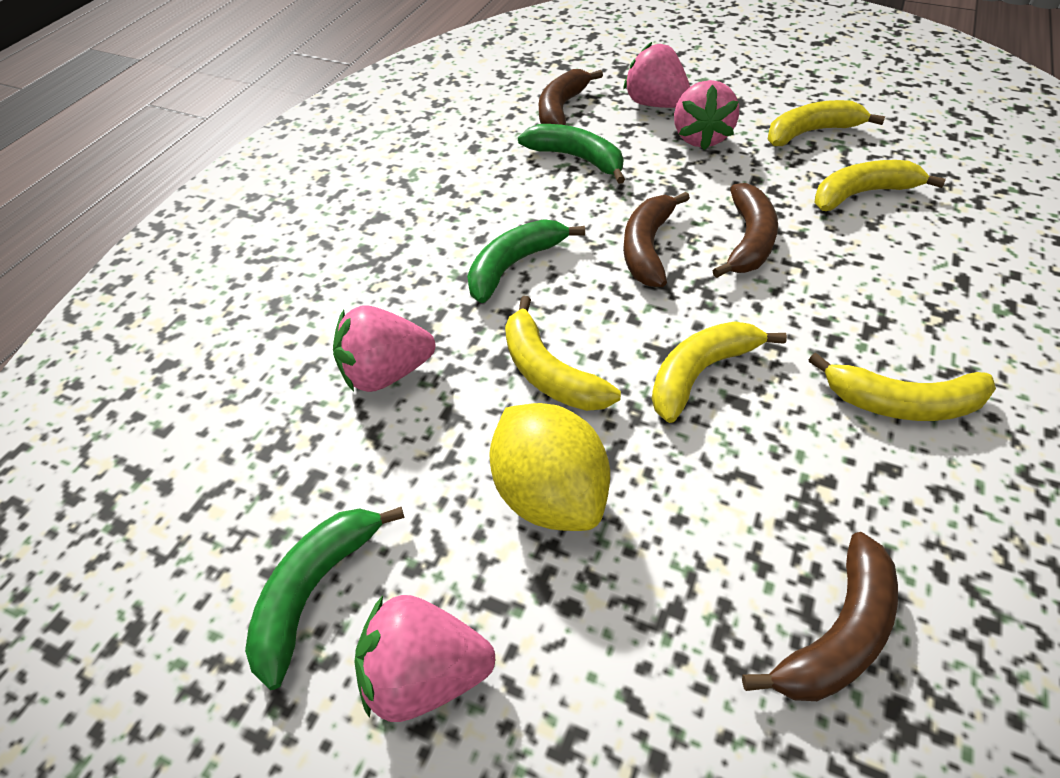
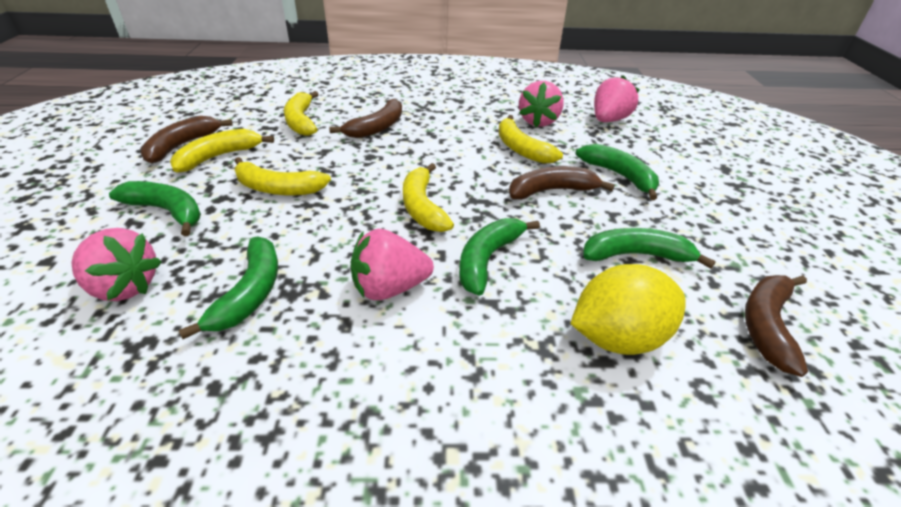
green banana: [245,507,404,690] [467,219,585,303] [518,124,625,184] = 3 -> [109,181,201,236] [179,237,278,339] [459,218,540,296] [576,144,659,200] [583,228,716,269] = 5

